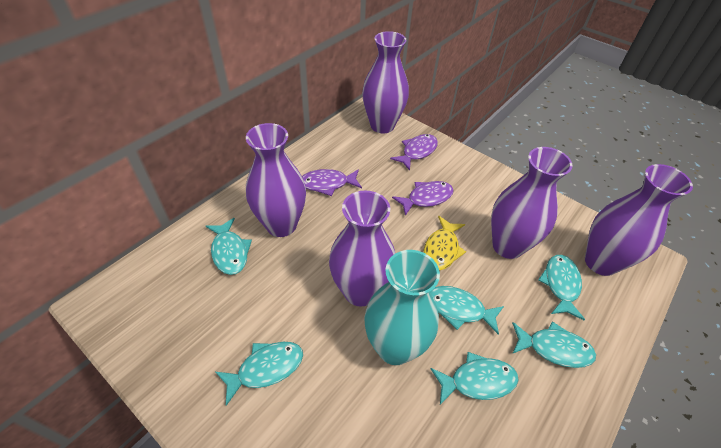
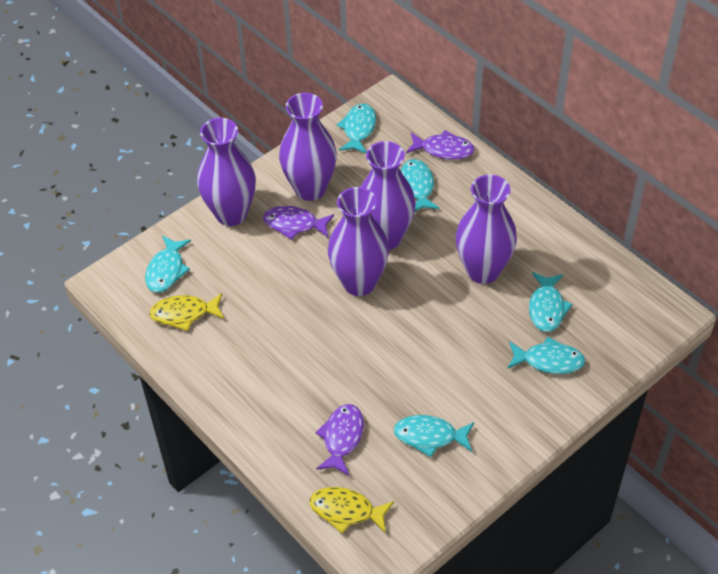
turquoise vase: [364,250,440,365] = 1 -> none = 0
yellow fish: [424,216,466,270] = 1 -> [149,293,224,331] [310,487,394,534] = 2

